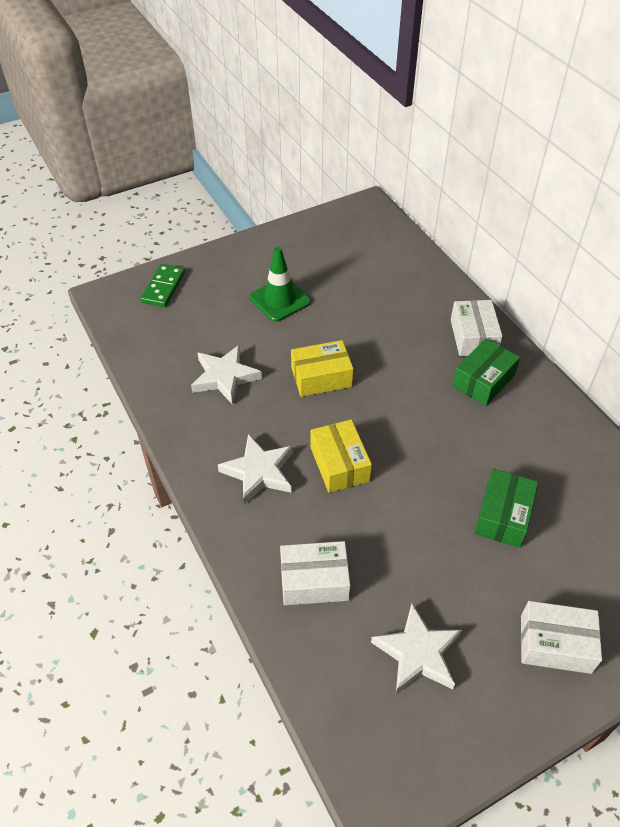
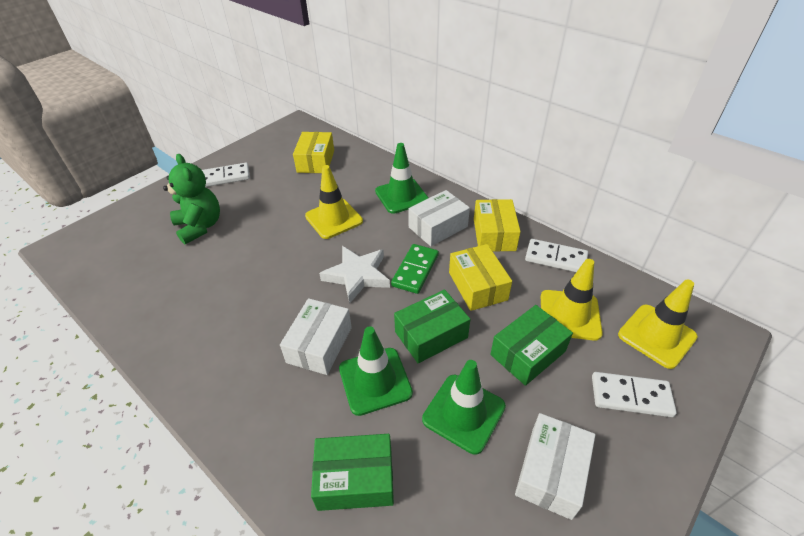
green box: [452,338,520,406] [474,469,538,548] = 2 -> [311,434,394,511] [394,290,470,363] [490,305,573,386] = 3
green teddy bear: none = 0 -> [163,154,220,245] = 1
green traffic cone: [250,247,311,322] = 1 -> [339,326,413,416] [375,143,428,214] [422,360,506,455] = 3
white domino: none = 0 -> [202,163,250,187] [525,239,588,272] [592,372,677,417] = 3
white star: [191,345,262,405] [218,434,293,505] [371,603,462,694] = 3 -> [319,246,390,304] = 1
yellow box: [291,340,354,397] [311,419,372,493] = 2 -> [293,132,334,173] [449,244,512,311] [474,199,521,252] = 3
yellow traffic cone: none = 0 -> [305,165,363,239] [541,259,603,341] [618,280,698,369] = 3

